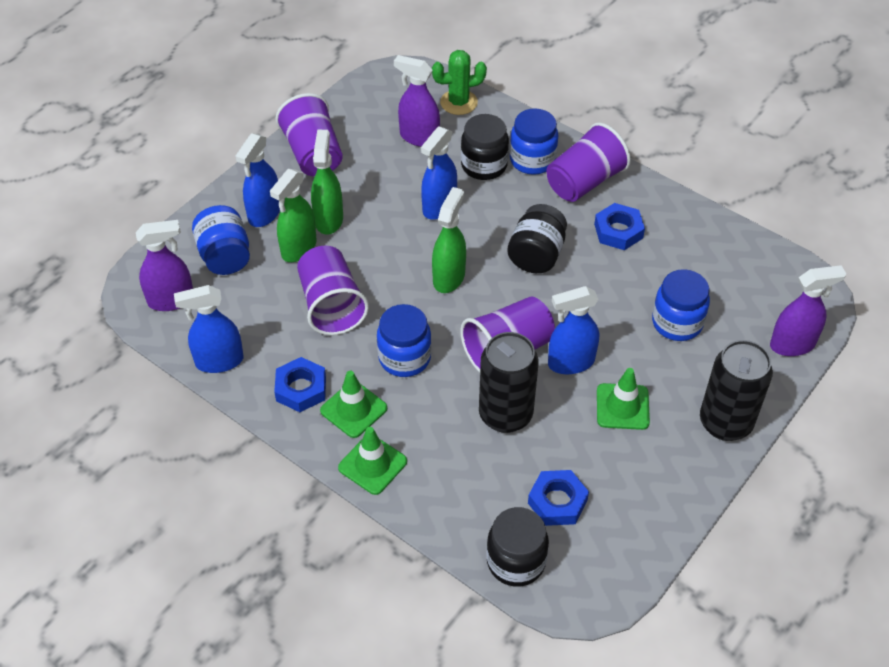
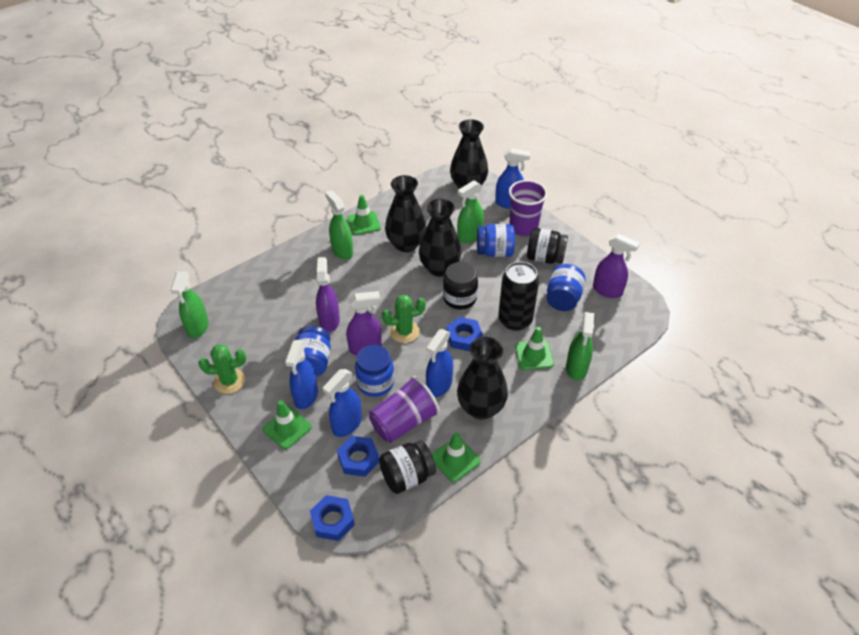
black can: [479,332,539,433] [700,340,773,441] = 2 -> [498,262,539,331] = 1
black vase: none = 0 -> [385,175,427,252] [419,199,461,277] [450,119,488,189] [457,337,508,420] = 4
green cactus: [432,50,487,115] = 1 -> [198,344,246,394] [382,295,426,343] = 2
green spray bottle: [270,169,316,262] [311,130,343,235] [432,187,466,293] = 3 -> [171,271,209,339] [325,190,353,260] [457,180,484,243] [566,312,594,381] = 4
green traffic cone: [320,371,387,438] [338,427,407,495] [597,368,650,430] = 3 -> [263,400,312,449] [347,195,381,235] [432,432,480,482] [515,327,554,370] = 4
purple cup: [275,93,343,176] [297,246,369,335] [460,296,555,372] [547,123,631,202] = 4 -> [369,376,440,443] [509,180,547,236] = 2

